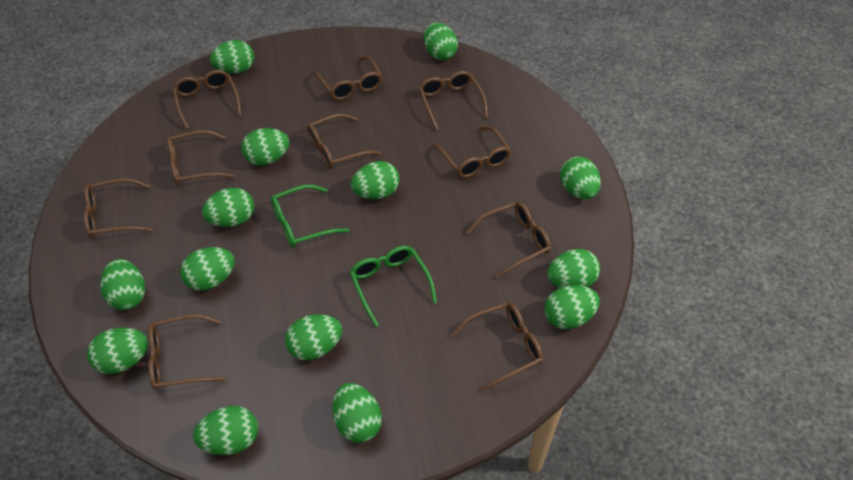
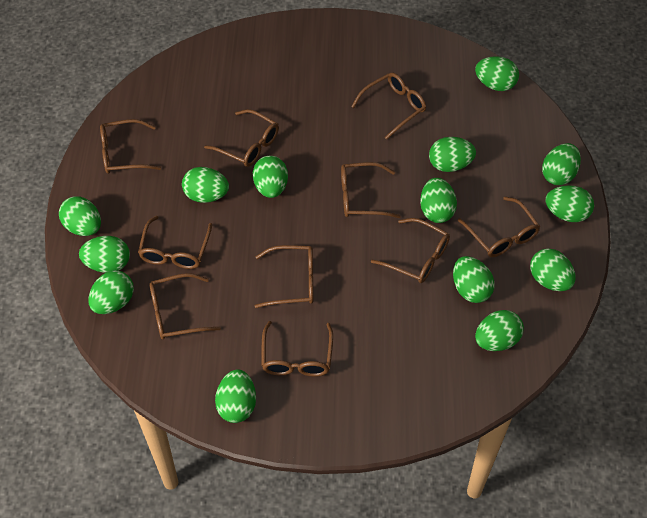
green glasses: [271,185,349,248] [349,246,437,327] = 2 -> none = 0

